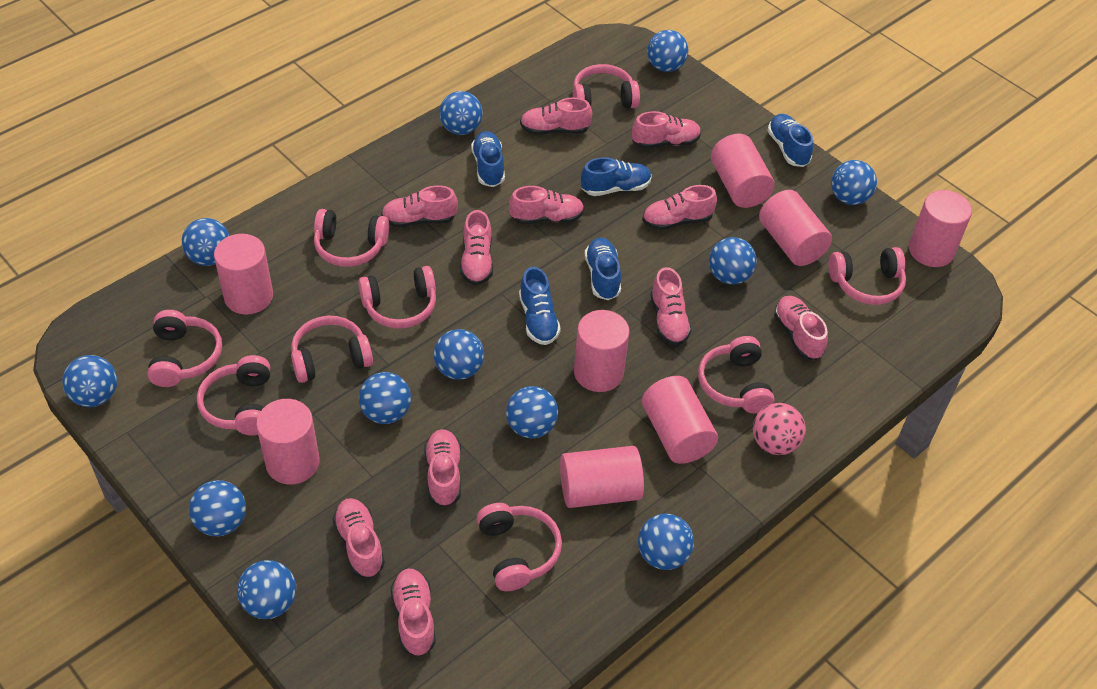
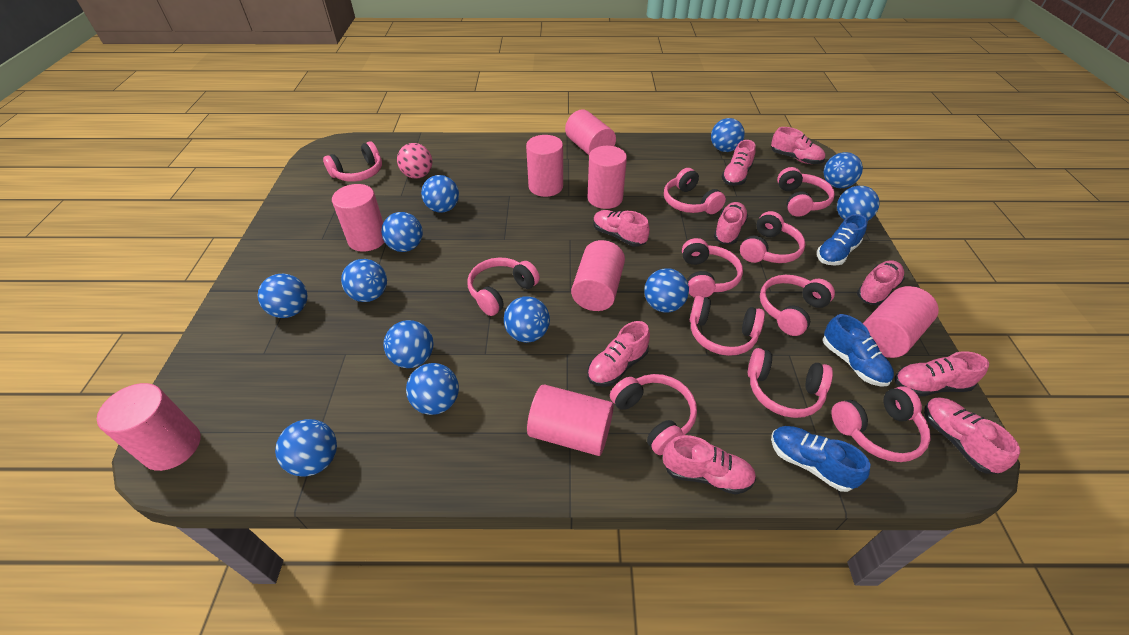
blue shoe: [471,131,505,187] [519,267,561,345] [581,157,652,196] [585,237,621,300] [767,114,813,167] = 5 -> [771,426,870,492] [817,214,868,266] [823,314,894,387] = 3
pink headphones: [147,310,222,387] [197,355,270,435] [291,316,373,383] [314,209,389,267] [358,266,436,329] [477,503,562,591] [573,64,640,108] [698,336,775,413] [828,247,906,305] = 9 -> [323,141,382,182] [467,257,540,316] [610,374,697,455] [664,168,726,214] [682,238,743,298] [690,295,765,356] [740,211,805,263] [748,348,833,418] [760,275,835,336] [777,167,835,217] [831,386,931,462] = 11
pink shoe: [333,498,385,578] [381,186,458,227] [391,569,436,657] [424,429,461,507] [460,210,493,285] [509,186,584,224] [520,98,592,135] [632,111,701,149] [642,185,717,230] [650,267,692,346] [774,296,828,360] = 11 -> [587,321,650,387] [593,210,650,247] [663,435,756,495] [714,202,748,244] [721,140,756,186] [771,127,825,164] [857,260,905,306] [894,351,989,396] [924,397,1020,474] = 9

